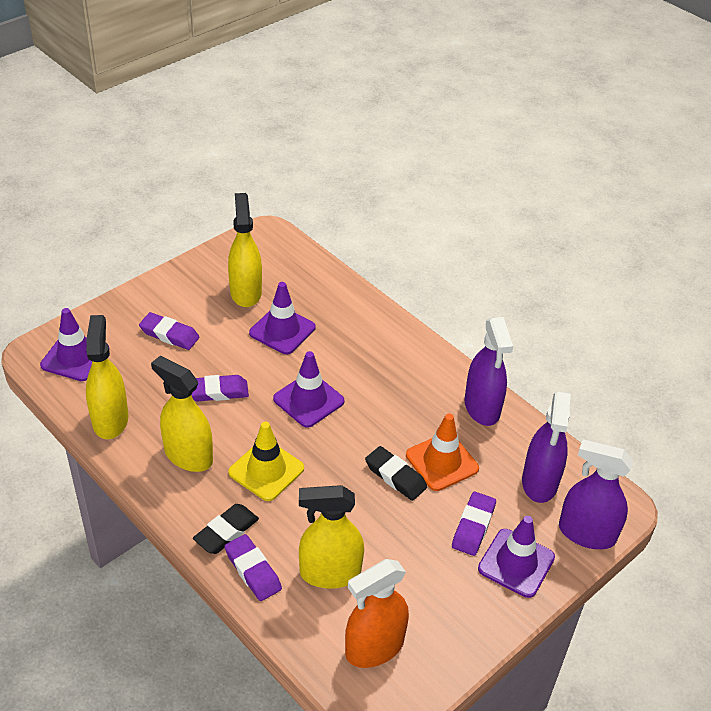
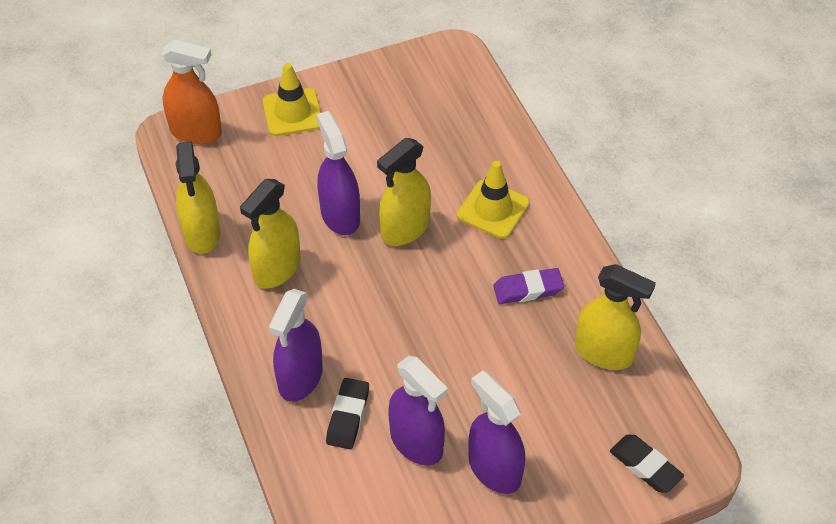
orange traffic cone: [406,414,479,491] = 1 -> none = 0
purple eraser: [139,312,199,350] [191,375,249,401] [224,534,282,601] [452,492,496,556] = 4 -> [493,268,564,304] = 1
purple spray bottle: [465,317,513,426] [522,391,571,503] [559,439,633,549] = 3 -> [269,289,323,402] [316,111,360,235] [388,356,448,466] [468,371,525,494] = 4
purple traffic cone: [40,308,109,381] [249,282,316,354] [273,351,345,428] [478,516,555,598] = 4 -> none = 0
yellow traffic cone: [228,422,304,501] = 1 -> [263,63,321,136] [457,161,530,239] = 2

